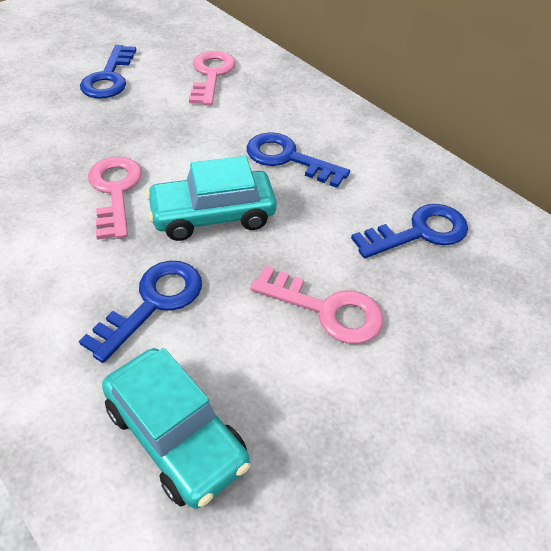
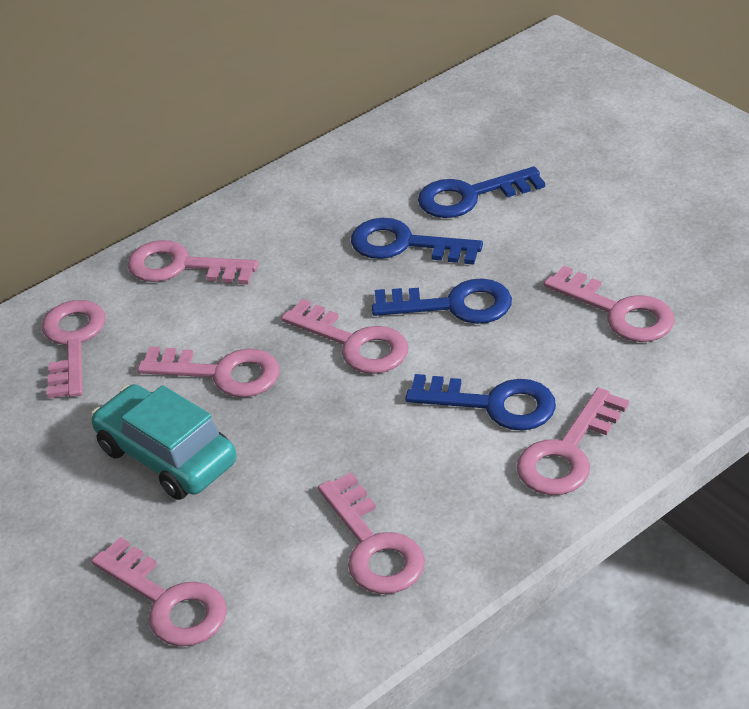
pink key: [88,157,142,240] [189,51,236,105] [250,266,383,344] = 3 -> [42,300,105,399] [91,537,227,646] [128,240,258,285] [138,346,280,397] [281,299,408,374] [318,472,425,594] [517,388,629,495] [544,266,675,342] = 8
turquoise car: [102,348,250,509] [146,156,277,241] = 2 -> [91,384,236,500] = 1

